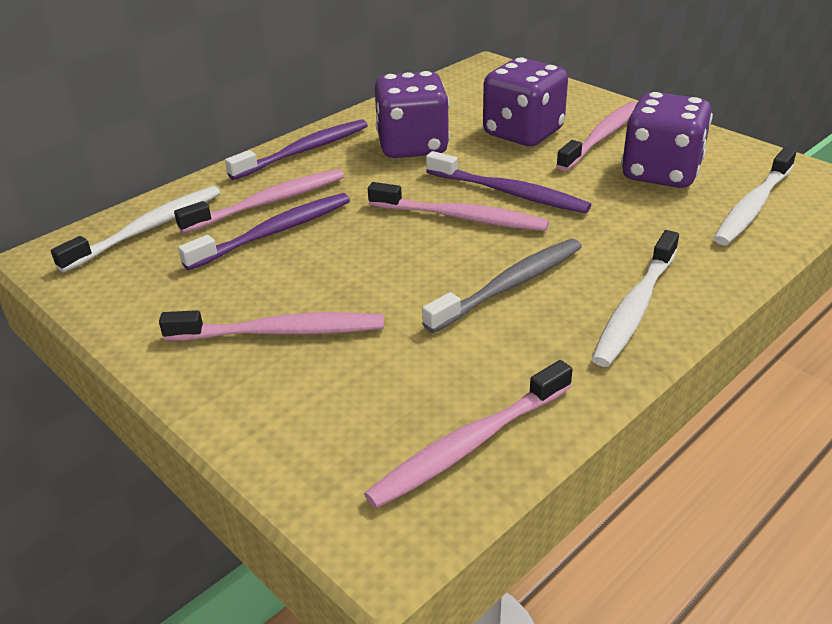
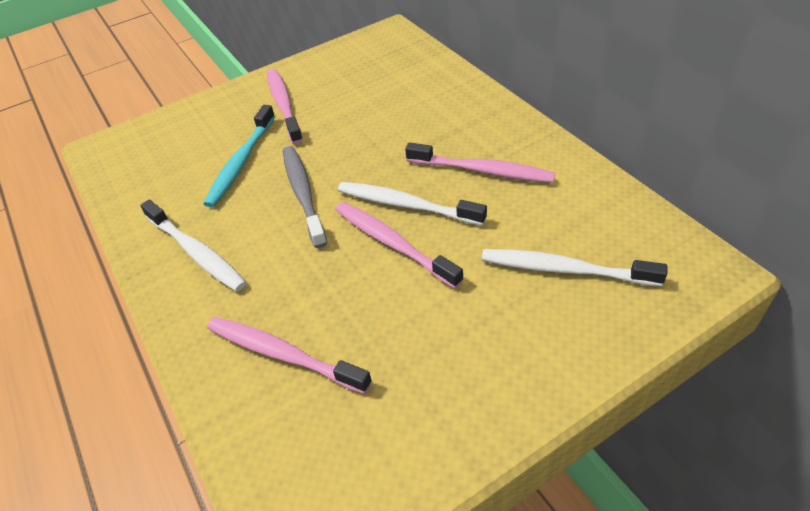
pink toothbrush: [159,310,384,341] [174,169,344,233] [364,360,573,509] [368,182,549,231] [556,101,637,171] = 5 -> [207,317,372,394] [267,68,303,144] [335,202,463,289] [405,142,555,183] = 4
purple dice: [375,71,450,158] [483,57,568,146] [621,92,713,188] = 3 -> none = 0
purple toothbrush: [178,193,350,270] [225,119,368,180] [426,151,591,213] = 3 -> none = 0
turquoise toothbrush: none = 0 -> [204,105,275,208] = 1

